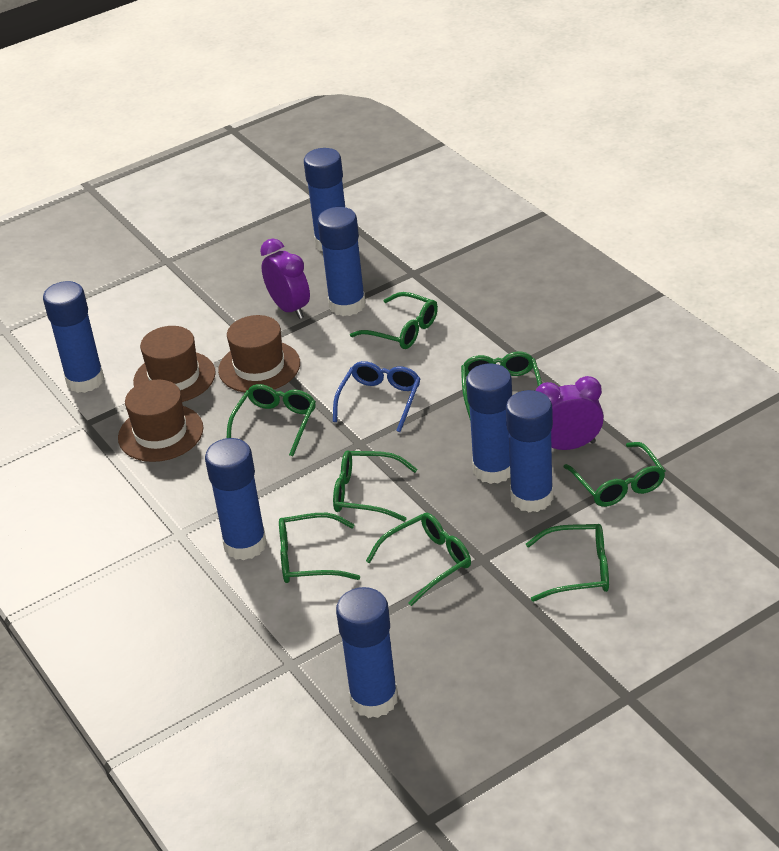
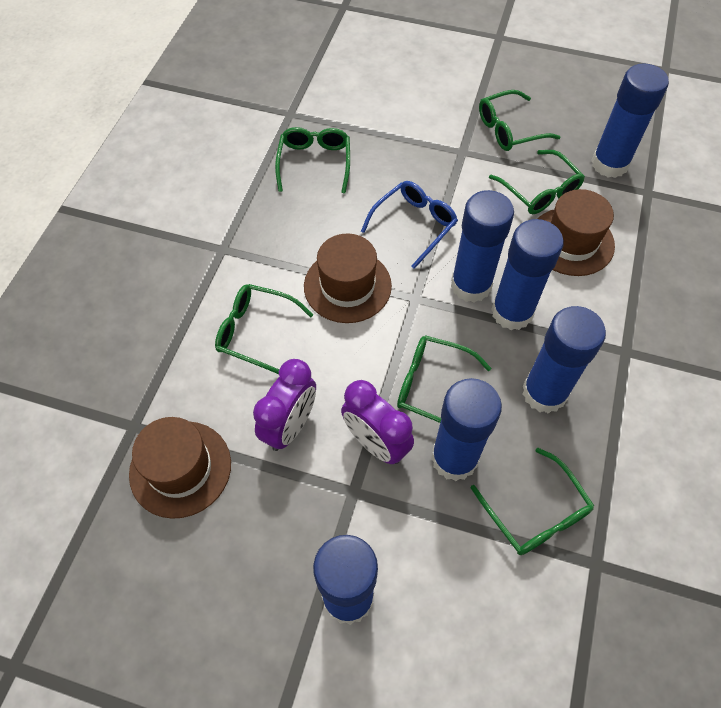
blue glue stick: [43,281,104,393] [205,438,267,560] [304,148,345,252] [317,207,366,316] [336,587,398,718] [466,364,512,484] [506,390,553,512] = 7 -> [313,535,378,625] [431,378,502,481] [451,190,514,303] [491,219,564,330] [522,306,606,413] [591,64,669,178] = 6
green glasses: [227,384,316,456] [279,513,360,583] [333,450,418,521] [350,292,438,349] [366,513,471,606] [461,352,542,418] [526,524,609,602] [563,442,665,507] = 8 -> [215,284,313,374] [275,127,350,194] [397,335,491,423] [471,448,594,555] [479,90,560,151] [489,150,585,214] = 6

